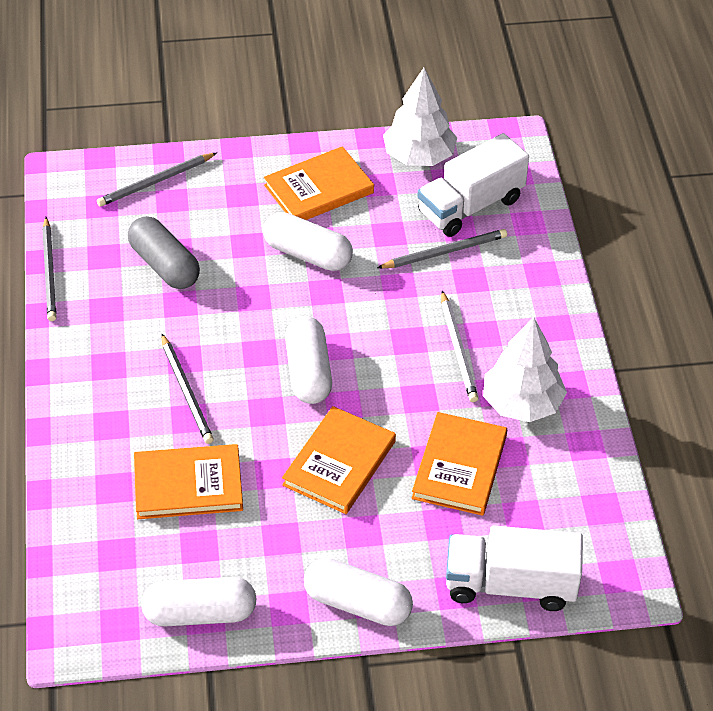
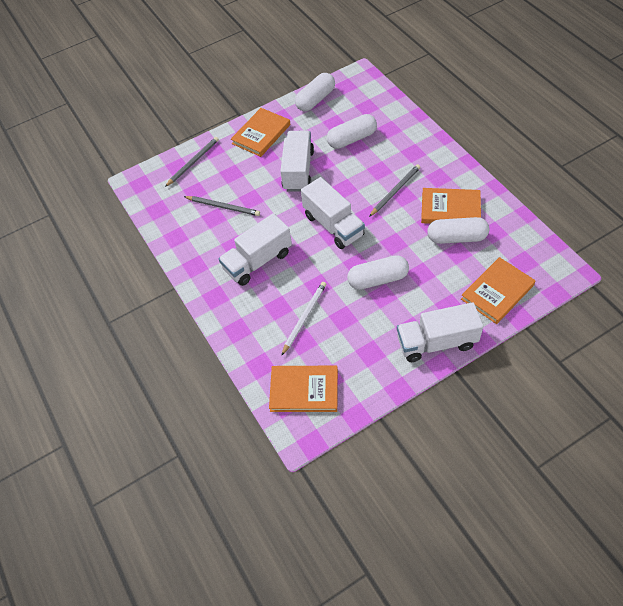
grey capsule: [128,216,200,289] = 1 -> none = 0
grey pencil: [42,217,56,321] [97,153,217,207] [161,333,214,444] [377,229,507,268] = 4 -> [165,137,219,187] [184,196,260,216] [369,164,420,217] = 3
white tree: [383,68,457,166] [483,317,567,422] = 2 -> none = 0
white truck: [417,133,529,237] [446,526,583,611] = 2 -> [219,213,292,286] [280,131,314,192] [301,177,365,249] [397,302,483,362] = 4

